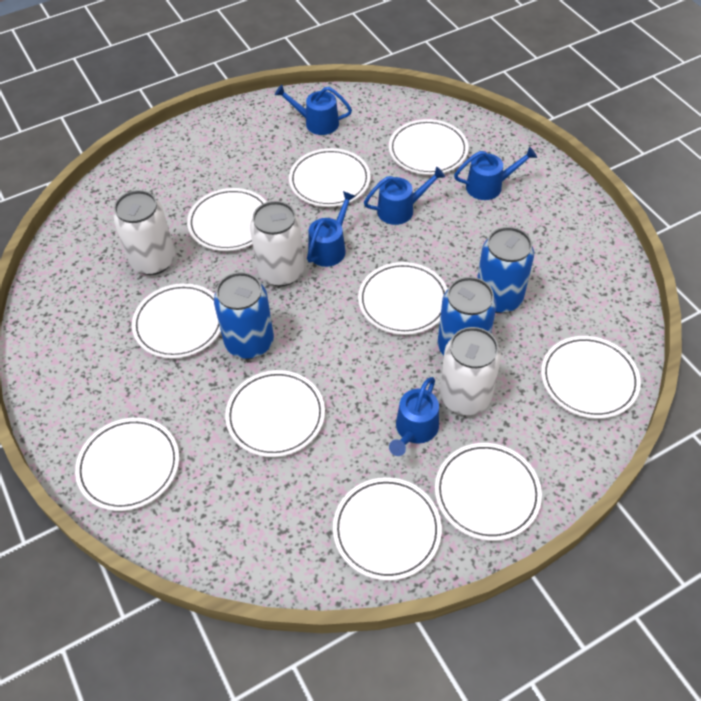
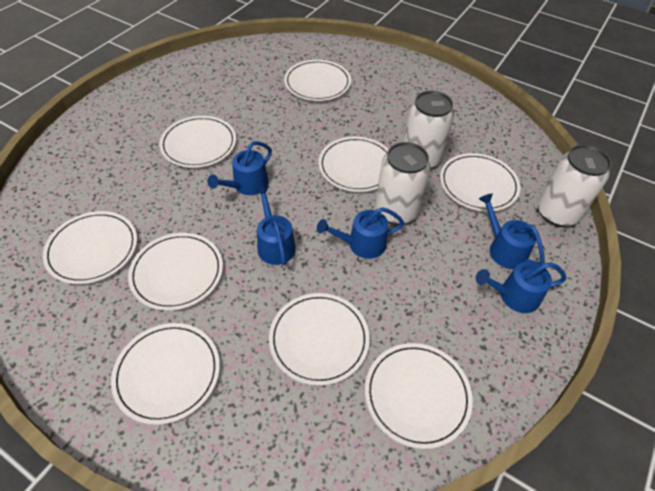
blue can: [214,272,274,359] [438,277,497,355] [477,227,534,313] = 3 -> none = 0
white plate: [75,418,179,511] [132,283,221,359] [187,188,267,251] [225,370,325,457] [289,148,371,207] [333,477,442,581] [358,262,448,335] [389,119,469,175] [435,443,542,541] [541,336,641,419] = 10 -> [43,211,137,284] [111,323,220,425] [128,233,223,311] [159,116,236,168] [269,293,370,386] [284,60,351,101] [318,136,389,192] [365,343,473,449] [440,153,521,212] = 9

